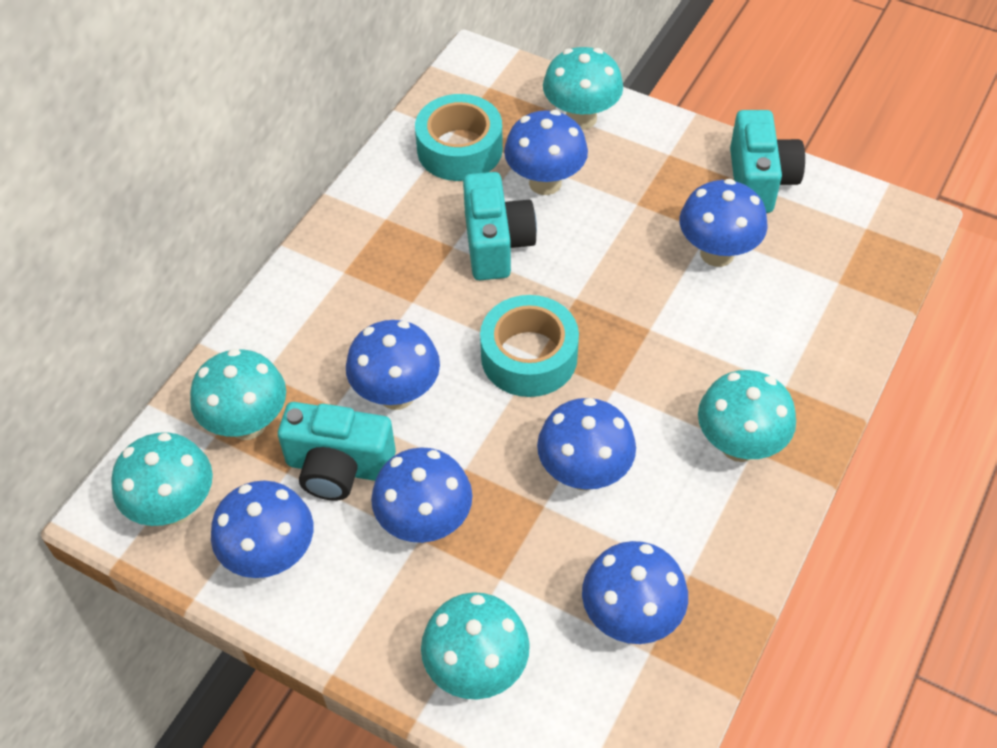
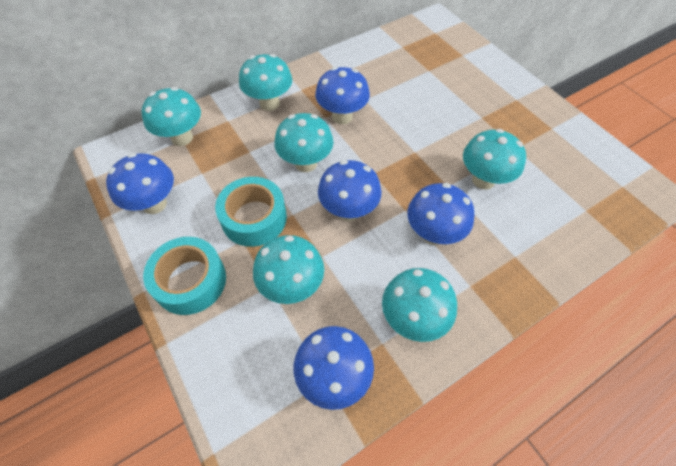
blue mushroom: [211,481,313,578] [346,320,440,410] [371,447,473,543] [504,110,588,195] [537,398,636,491] [582,541,688,644] [680,179,768,267] = 7 -> [106,153,174,214] [294,326,374,410] [315,67,370,124] [318,160,382,221] [407,183,475,245] = 5
turquoise camera: [278,402,396,501] [463,172,537,280] [730,110,805,213] = 3 -> none = 0
turquoise mushroom: [111,432,213,526] [190,349,286,440] [421,592,530,699] [543,47,623,130] [698,370,796,462] = 5 -> [142,87,201,146] [239,54,292,111] [253,235,324,304] [274,113,334,172] [382,268,457,342] [463,129,526,190] = 6

